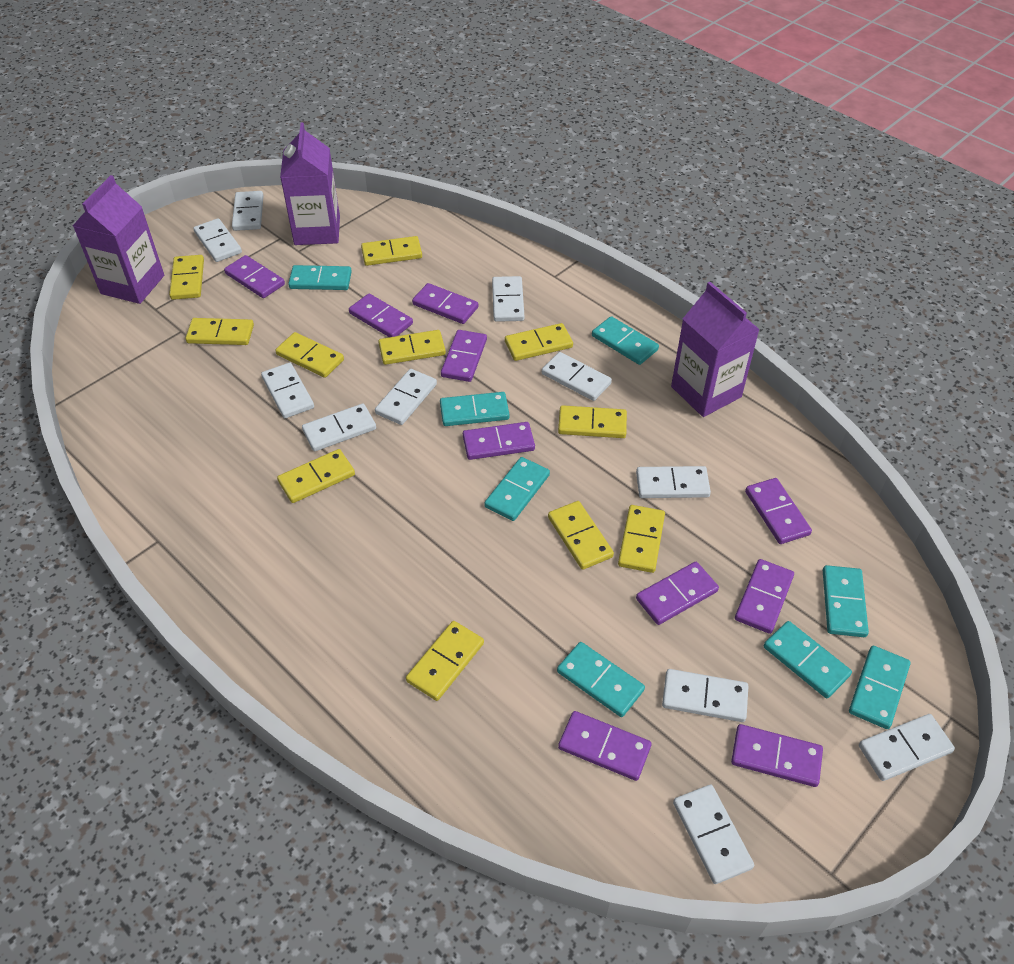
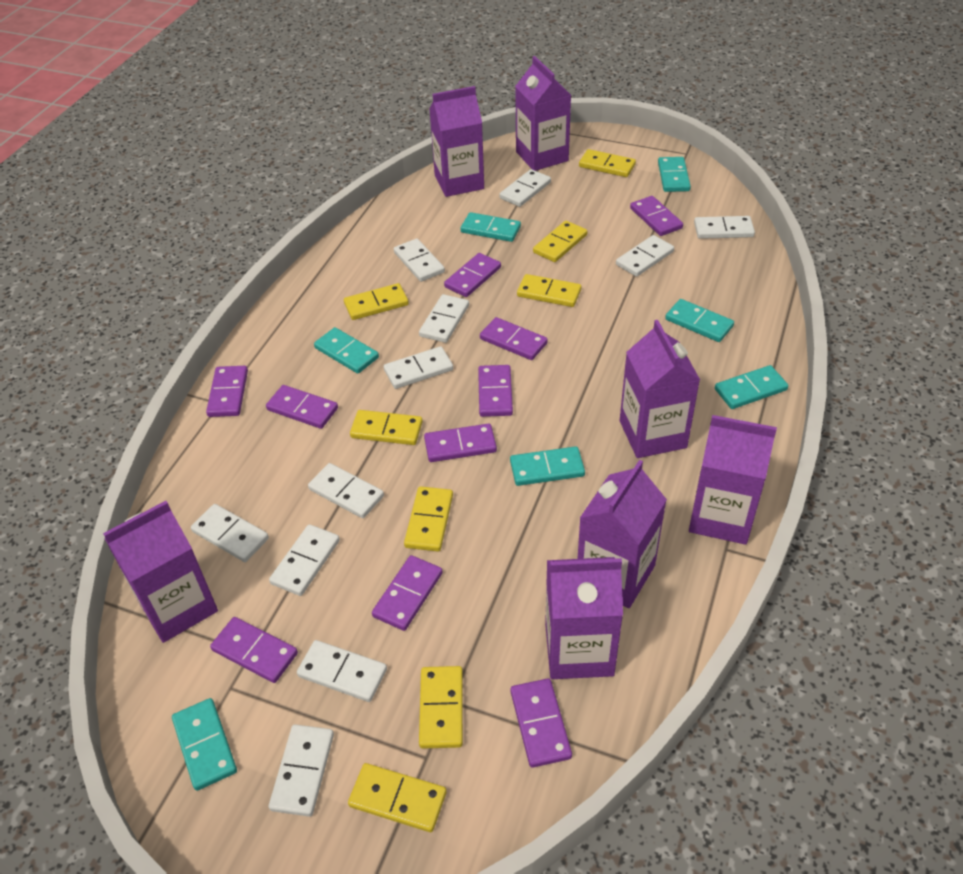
purple carton: [73,175,164,304] [280,123,340,245] [671,282,760,417] = 3 -> [103,501,218,643] [429,86,484,197] [515,56,571,171] [545,557,623,679] [577,460,667,608] [620,320,700,458] [689,415,777,545] = 7
turquoise domino: [288,265,352,290] [440,392,509,426] [484,457,550,521] [557,642,645,717] [592,316,659,365] [764,621,852,698] [823,565,869,637] [849,646,911,729] = 8 -> [172,698,237,791] [314,327,379,374] [461,212,521,242] [510,446,585,486] [658,157,691,192] [665,299,734,342] [715,365,788,409] = 7
yellow domino: [169,255,204,300] [185,318,254,345] [275,332,344,378] [277,449,355,503] [361,236,422,266] [378,330,446,365] [406,621,484,701] [505,323,573,361] [548,501,614,570] [558,405,627,438] [618,505,665,573] = 11 -> [344,283,409,320] [348,763,447,832] [350,410,423,445] [404,486,453,551] [419,666,463,749] [517,274,581,307] [533,221,587,262] [579,149,636,177] = 8

